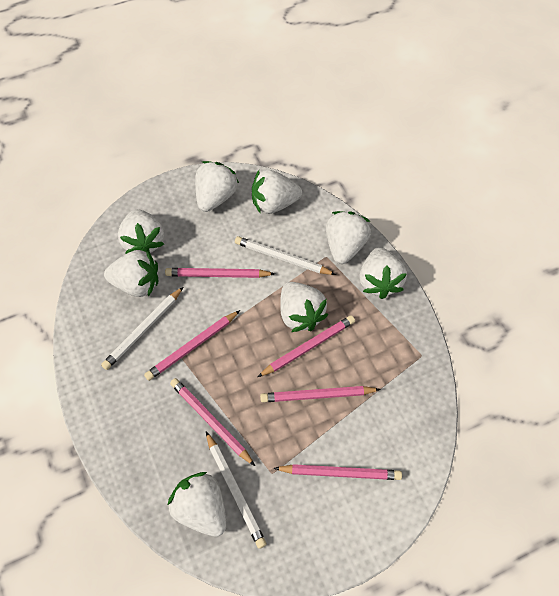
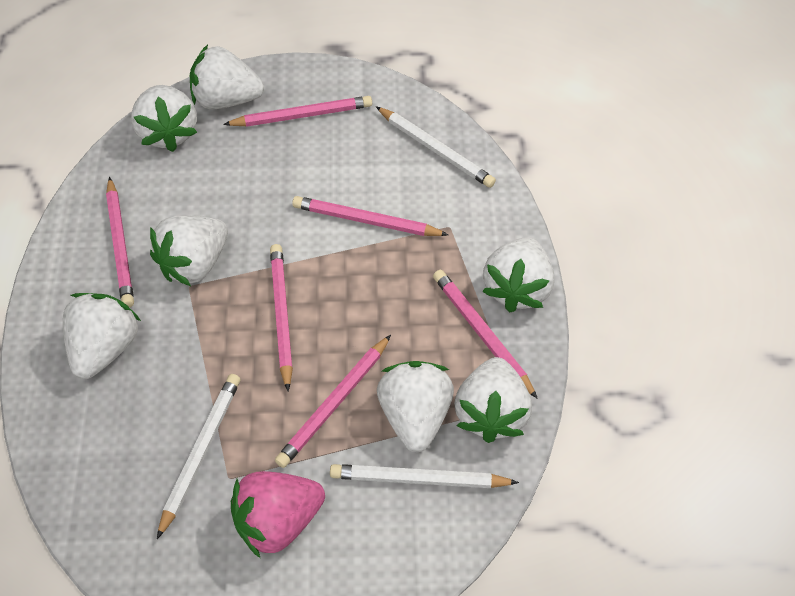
pink strawberry: none = 0 -> [231,471,325,558] = 1
white strawberry: [104,250,158,297] [118,209,164,254] [168,472,226,537] [195,161,239,212] [252,170,302,214] [280,282,328,332] [326,211,371,264] [359,247,407,299] = 8 -> [63,293,141,379] [131,85,197,152] [150,216,228,286] [190,45,264,109] [377,361,454,452] [454,357,532,443] [482,237,554,312] = 7

